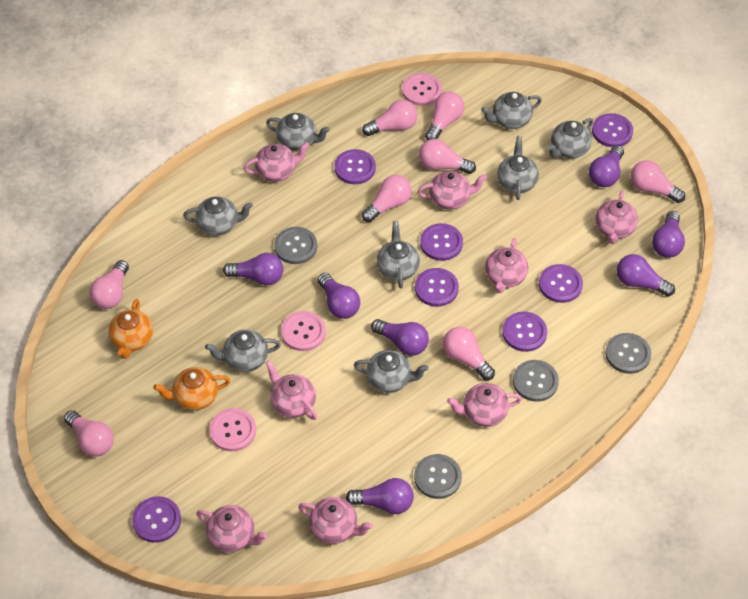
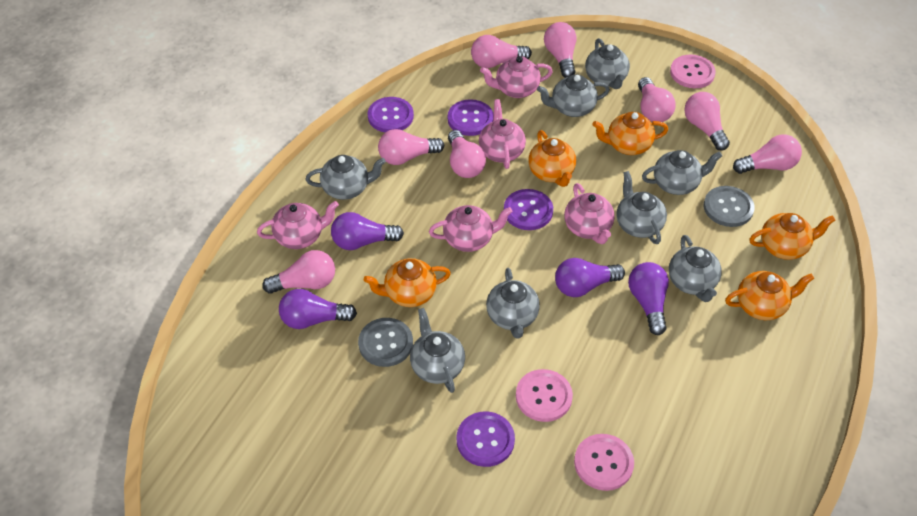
grey button: [274,227,317,264] [414,454,462,499] [513,360,559,402] [605,333,651,374] = 4 -> [358,318,413,367] [704,186,755,227] = 2
orange teapot: [108,299,153,359] [153,367,230,410] = 2 -> [364,258,451,307] [528,130,576,187] [592,112,668,155] [725,271,814,320] [750,213,835,260] = 5
pink teapot: [196,505,268,552] [244,142,310,182] [266,360,317,420] [298,497,373,544] [418,171,487,210] [447,383,522,427] [485,238,528,293] [595,190,638,244] = 8 -> [257,201,339,249] [429,205,513,252] [479,99,526,169] [480,56,553,98] [564,183,615,244] = 5
purple button: [132,496,181,543] [334,149,376,184] [415,268,459,307] [420,223,463,261] [502,312,547,352] [539,264,583,303] [592,113,633,147] = 7 -> [368,97,414,133] [448,99,493,136] [457,411,515,467] [504,189,553,230] = 4
purple light bulb: [223,253,283,285] [318,273,360,319] [346,478,414,514] [371,319,429,356] [589,145,624,187] [617,254,675,297] [652,211,685,258] = 7 -> [279,289,357,329] [331,212,404,250] [555,258,625,297] [628,262,669,335] = 4

